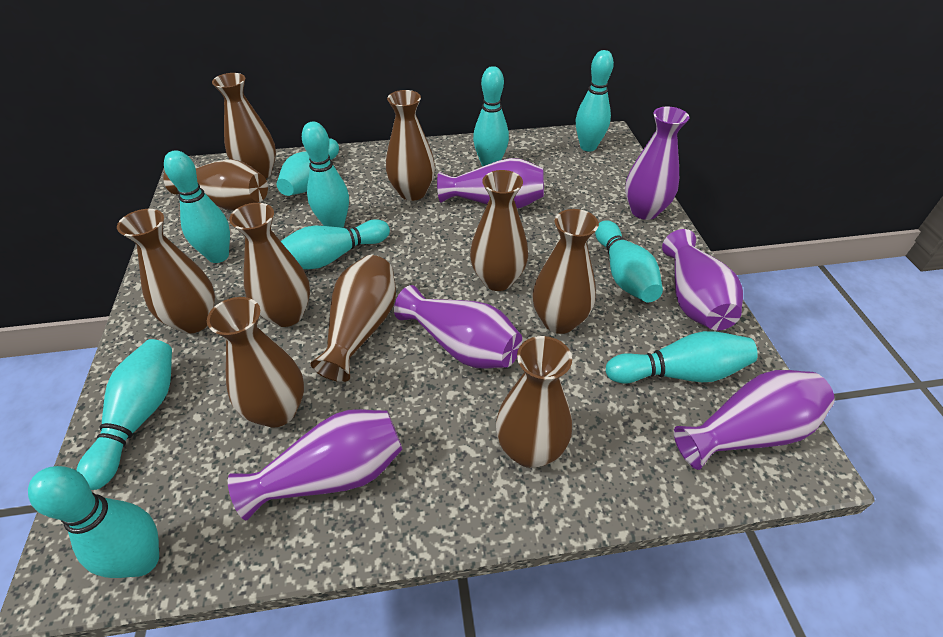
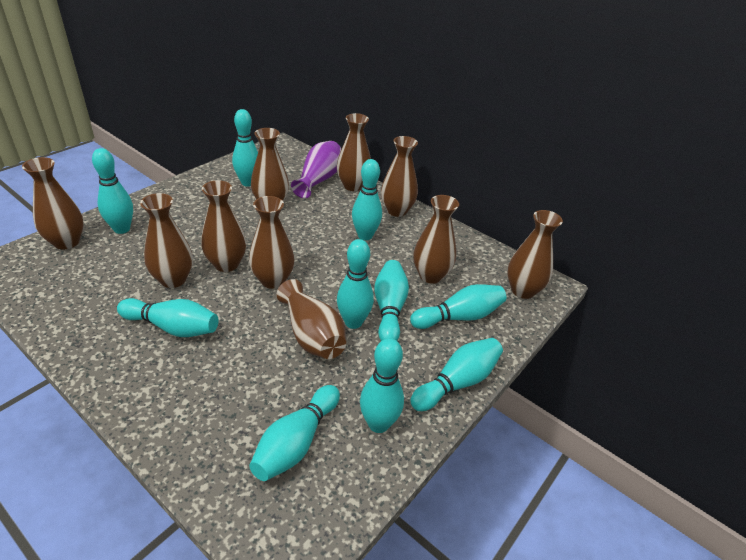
purple vase: [228,409,403,520] [394,285,522,369] [437,158,544,208] [625,107,689,220] [662,229,743,330] [674,370,835,470] = 6 -> [291,141,341,198] = 1

